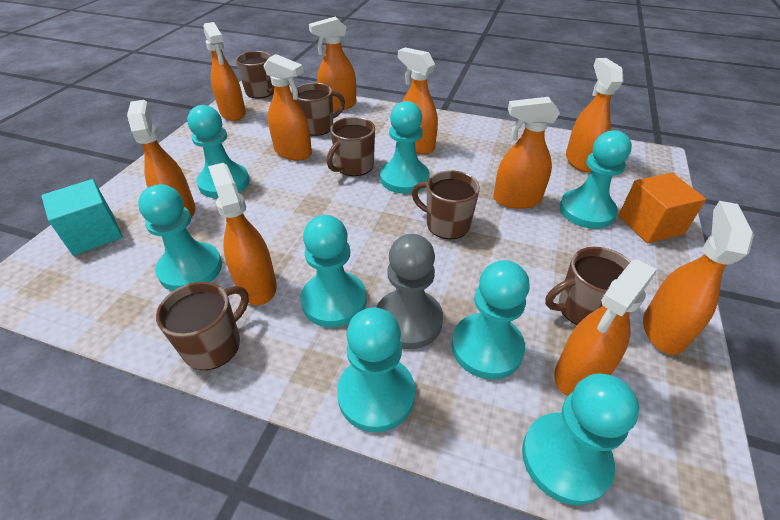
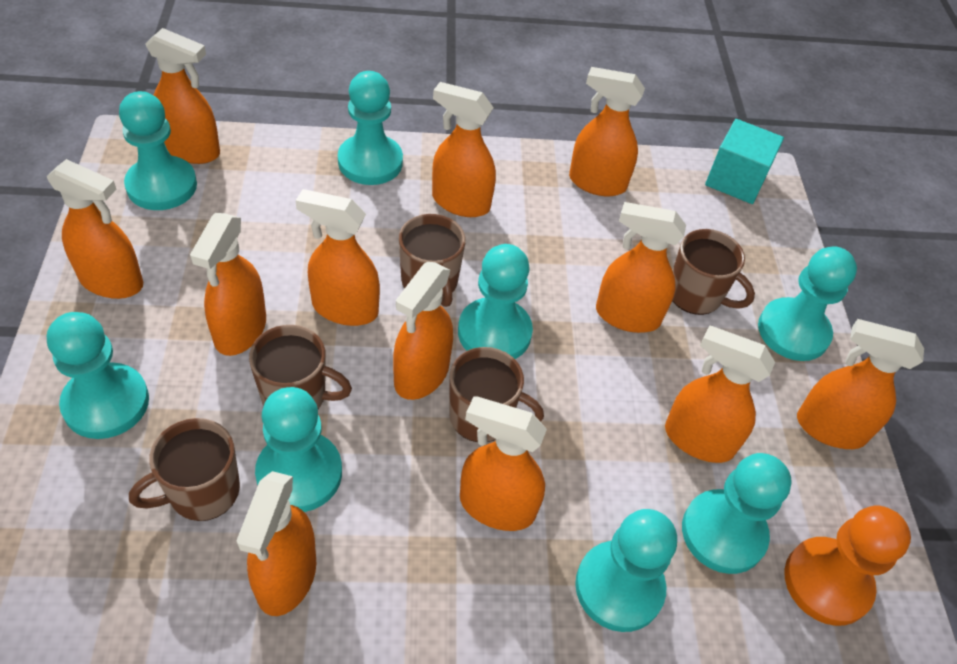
brown mug: [156,282,249,370] [236,51,274,98] [292,83,345,136] [327,117,375,176] [412,170,480,239] [545,247,631,325] = 6 -> [129,418,240,521] [249,325,352,409] [399,214,466,307] [449,347,544,442] [672,229,755,315] = 5
grey pawn: [376,234,443,349] = 1 -> none = 0
orange cube: [618,173,706,244] = 1 -> none = 0
orange pawn: none = 0 -> [784,506,911,626] = 1
orange spray bottle: [127,100,195,219] [203,22,246,121] [208,163,277,305] [263,54,312,161] [309,17,356,111] [398,47,438,154] [493,97,560,209] [554,259,657,396] [566,58,623,172] [643,201,754,355] = 10 -> [47,159,143,299] [145,28,220,164] [190,213,266,356] [236,471,316,616] [295,189,380,326] [393,262,453,400] [432,82,496,217] [460,396,547,531] [569,67,645,196] [596,202,686,333] [665,325,775,463] [797,319,924,449] = 12

